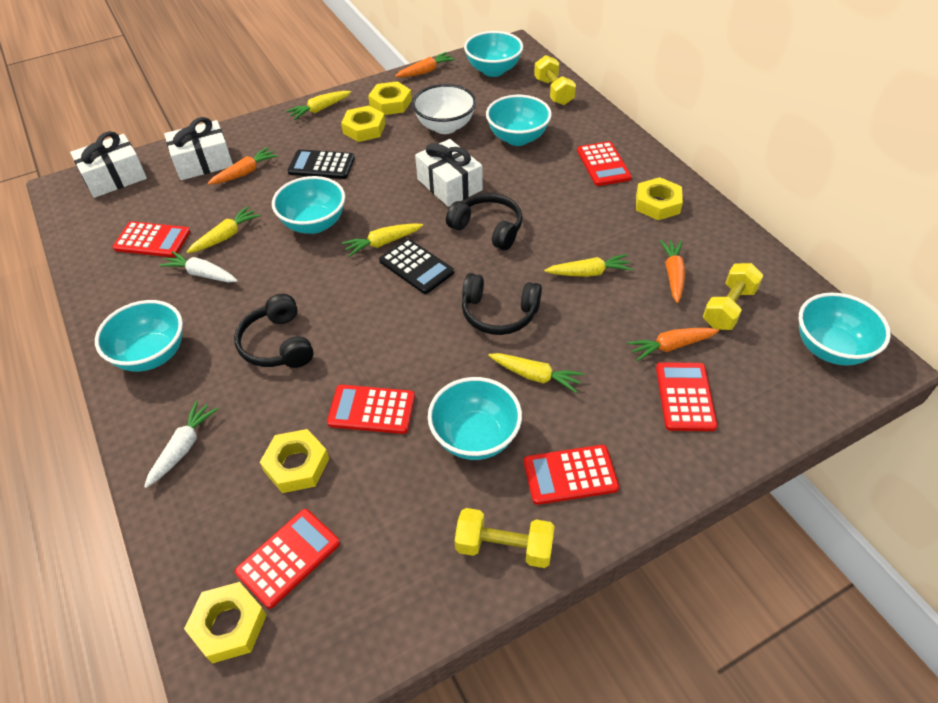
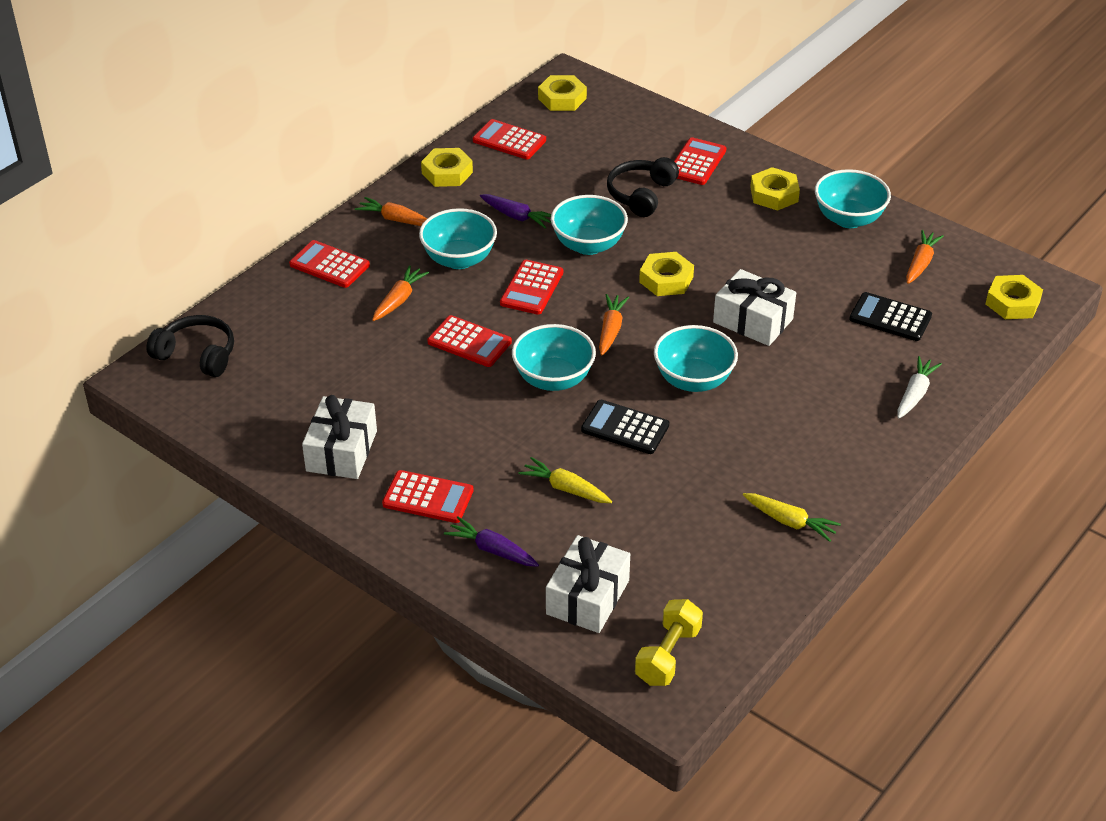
black headphones: [234,294,314,368] [446,193,523,250] [462,273,542,335] = 3 -> [146,315,234,377] [607,157,679,217] = 2
purple carrot: none = 0 -> [444,517,539,567] [480,194,551,229] = 2
turquoise bowl: [95,300,183,372] [272,176,345,234] [428,377,522,460] [464,31,523,77] [486,95,552,146] [799,293,891,366] = 6 -> [419,208,497,269] [512,324,596,391] [551,195,628,255] [654,325,738,392] [815,169,891,228] = 5
white bowl: [412,84,476,134] = 1 -> none = 0
white carrot: [144,401,218,488] [159,251,238,283] = 2 -> [897,356,942,419] = 1
yellow carrot: [187,206,261,253] [286,91,351,120] [342,223,423,257] [488,353,584,393] [544,254,633,277] = 5 -> [519,457,612,503] [743,493,841,542] = 2
yellow dumbbell: [455,508,555,568] [534,55,576,105] [703,263,763,330] = 3 -> [635,599,703,686] = 1

